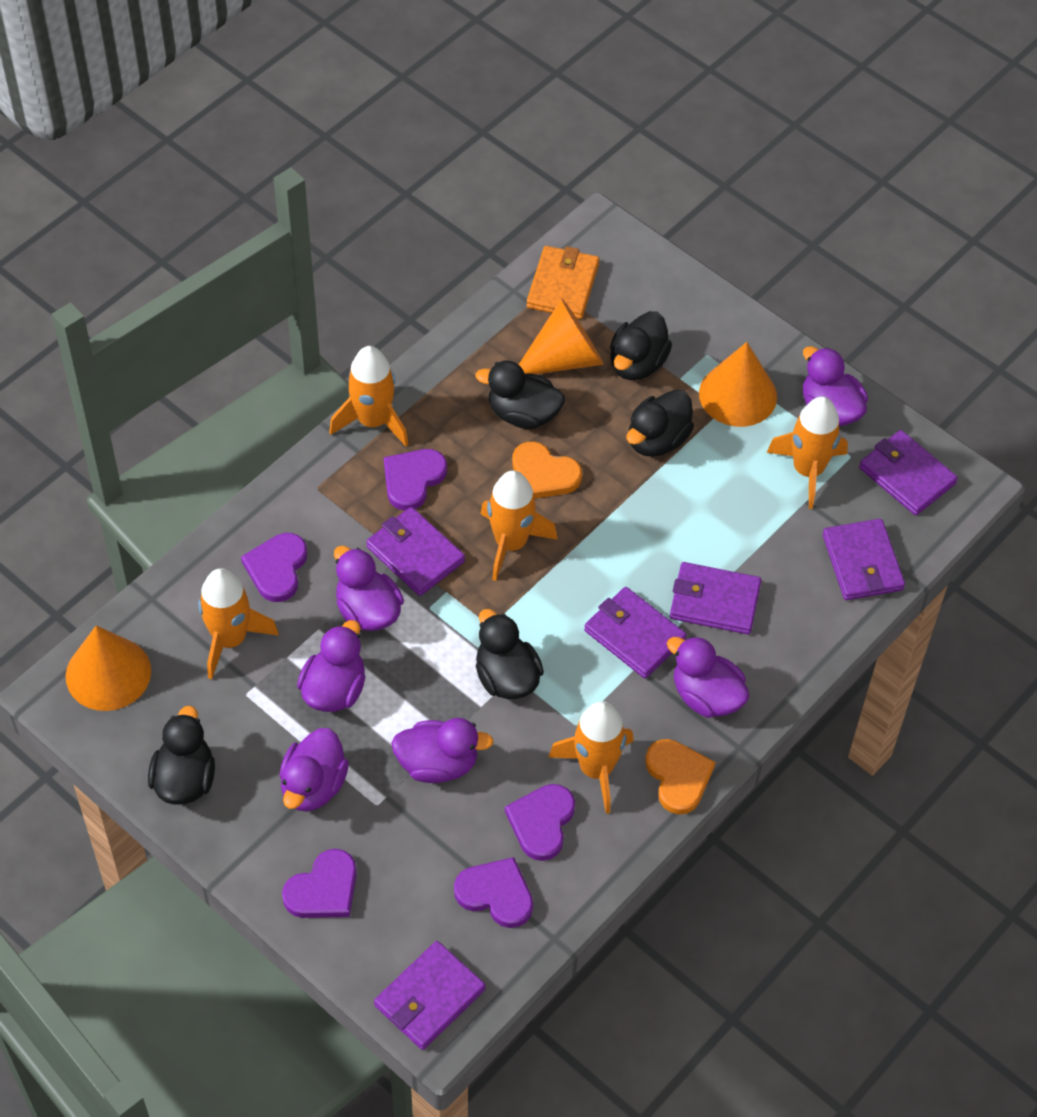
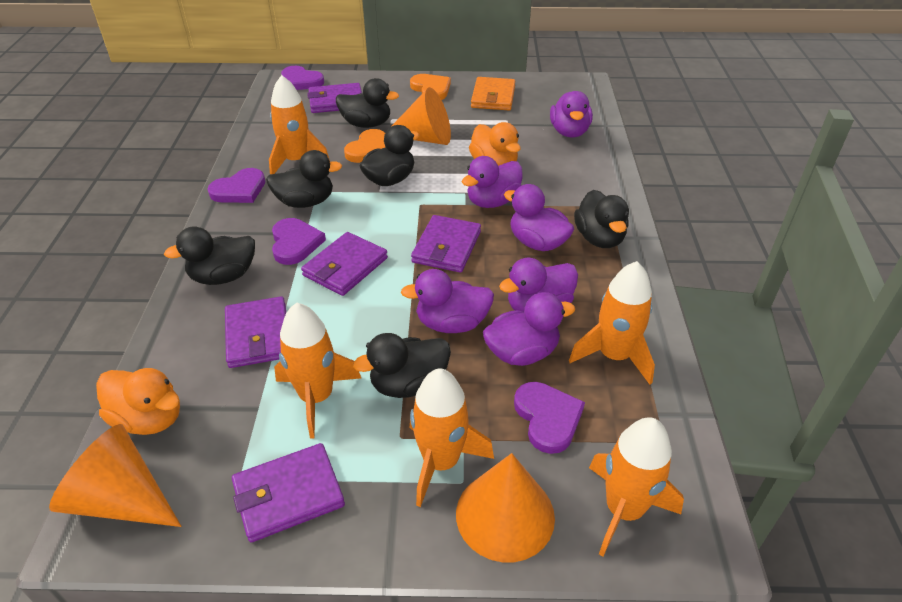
black duck: [148,706,215,805] [475,360,565,429] [476,609,544,699] [610,311,672,380] [627,389,694,457] = 5 -> [164,226,255,285] [266,150,342,208] [336,78,399,128] [353,333,451,398] [360,125,419,186] [574,190,629,248] = 6
orange duck: none = 0 -> [96,368,180,435] [469,122,521,166] = 2
purple heart: [241,533,307,602] [282,849,357,918] [384,449,447,511] [454,857,533,928] [505,784,575,861] = 5 -> [207,168,265,203] [272,218,326,265] [281,66,324,90] [514,382,585,454] = 4
purple wallet: [366,507,465,596] [374,941,486,1050] [584,587,687,678] [670,562,761,634] [823,519,905,600] [859,430,958,515] = 6 -> [225,297,286,368] [232,443,345,542] [301,232,388,296] [307,83,362,113] [411,215,481,273] = 5

